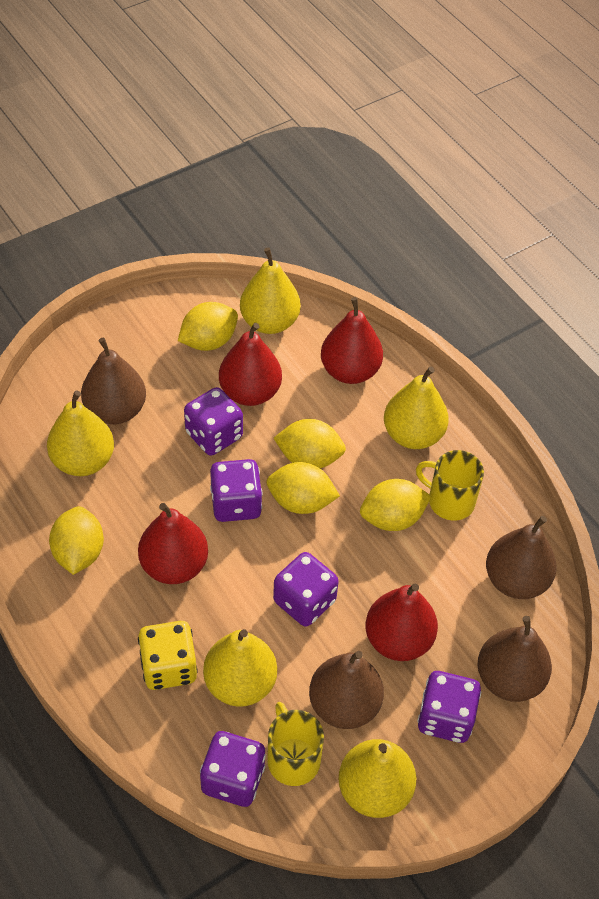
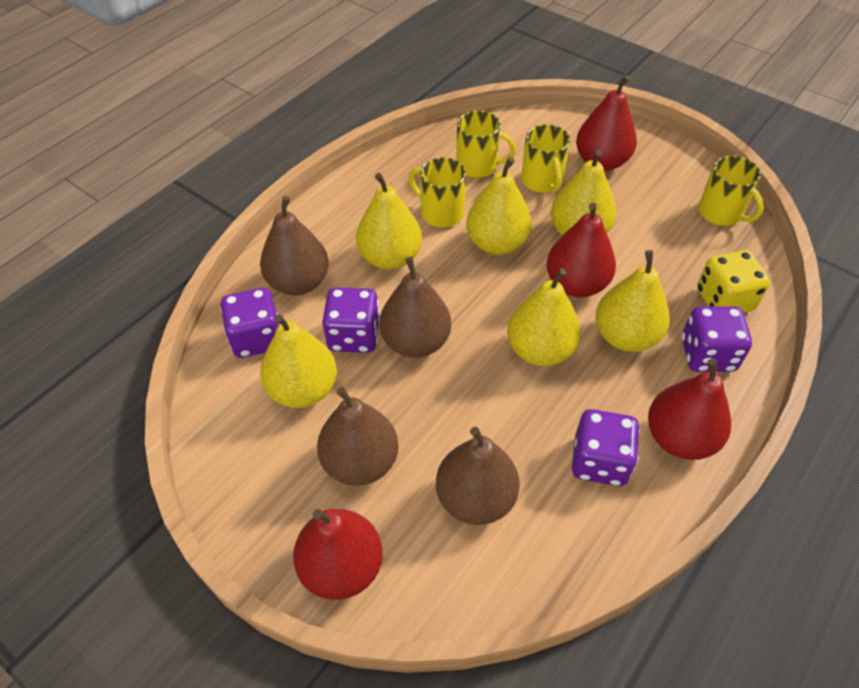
purple dice: [184,387,243,456] [200,731,266,807] [210,459,263,522] [273,552,339,627] [417,671,481,743] = 5 -> [220,288,279,358] [322,287,380,353] [572,409,640,486] [682,306,752,372] = 4
yellow lemon: [49,506,104,575] [178,302,238,351] [266,462,340,514] [274,419,346,468] [360,479,432,531] = 5 -> none = 0
yellow mug: [267,702,324,786] [416,450,484,521] = 2 -> [409,157,466,227] [456,110,516,178] [521,124,570,193] [698,155,764,226] = 4
yellow pear: [47,390,114,476] [203,629,277,707] [240,248,301,334] [338,739,416,818] [384,367,449,449] = 5 -> [260,315,337,408] [356,173,422,270] [466,157,532,255] [507,268,581,366] [551,150,616,236] [596,250,670,352] = 6

